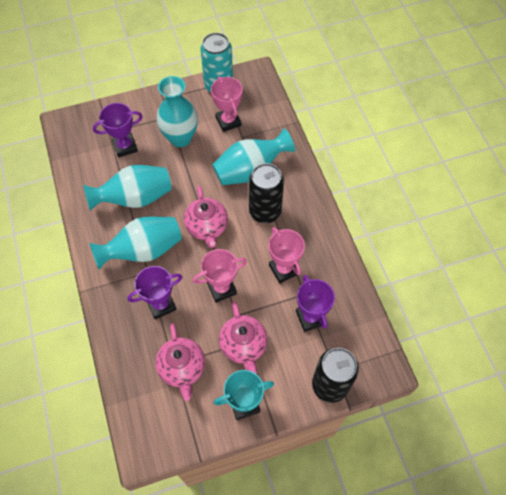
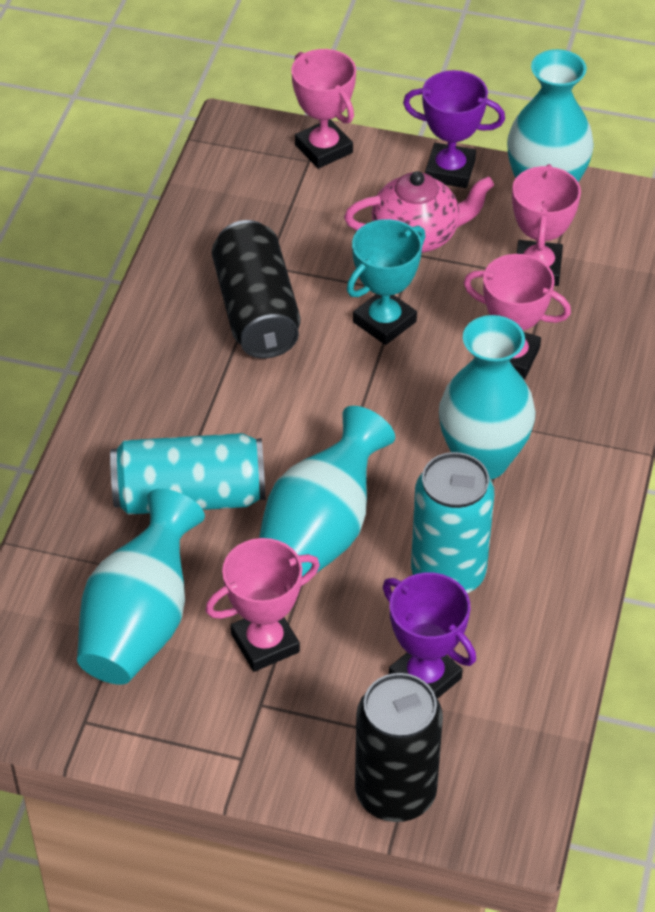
pink teapot: [155,323,205,401] [184,186,228,248] [219,302,268,374] = 3 -> [344,171,494,253] = 1
pink trophy: [193,249,247,302] [211,76,243,132] [269,227,305,283] = 3 -> [205,538,320,672] [291,49,356,168] [464,254,571,379] [512,164,581,286] = 4
purple trophy: [93,103,143,158] [128,266,182,319] [296,275,335,332] = 3 -> [383,572,476,699] [403,70,505,188] = 2
turquoise can: [200,33,233,92] = 1 -> [110,433,265,515] [411,452,494,593] = 2

